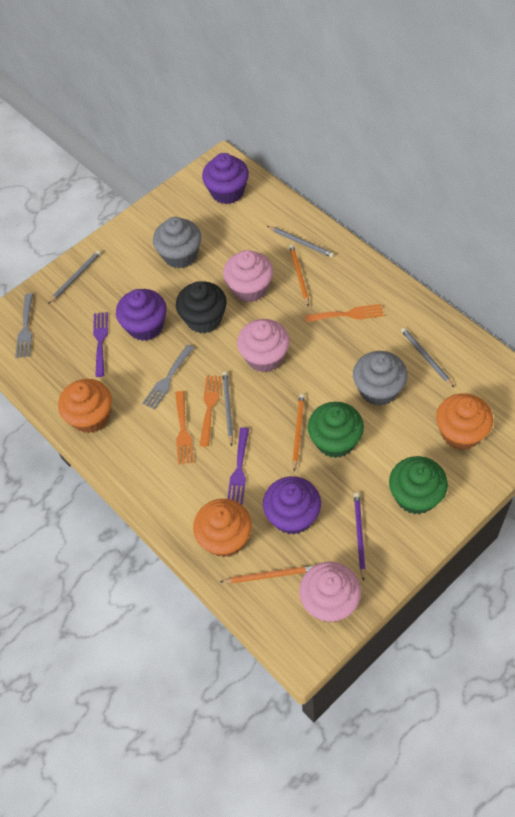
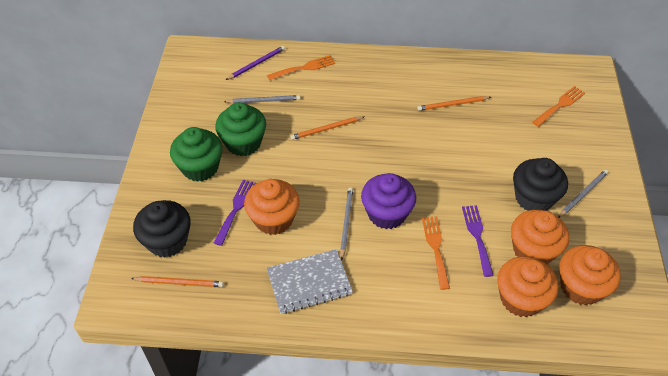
black cupcake: [176,281,227,334] = 1 -> [133,200,191,258] [513,158,568,211] = 2
grey cupcake: [153,217,201,268] [353,351,408,406] = 2 -> none = 0
grey fork: [15,293,33,358] [142,344,194,410] = 2 -> none = 0
grey notebook: none = 0 -> [267,249,353,314] = 1
grey pencil: [48,250,101,304] [223,372,233,447] [267,226,334,257] [401,328,454,387] = 4 -> [224,95,300,104] [340,188,353,260] [558,170,608,218] = 3
orange cupcake: [58,379,112,433] [193,499,252,557] [436,393,493,450] = 3 -> [244,179,300,235] [497,256,558,317] [511,210,569,264] [559,245,621,305] = 4
pink cupcake: [223,250,273,302] [237,319,290,372] [299,562,361,622] = 3 -> none = 0
purple cupcake: [116,289,167,341] [202,153,249,204] [263,476,321,535] = 3 -> [361,173,416,229] = 1

